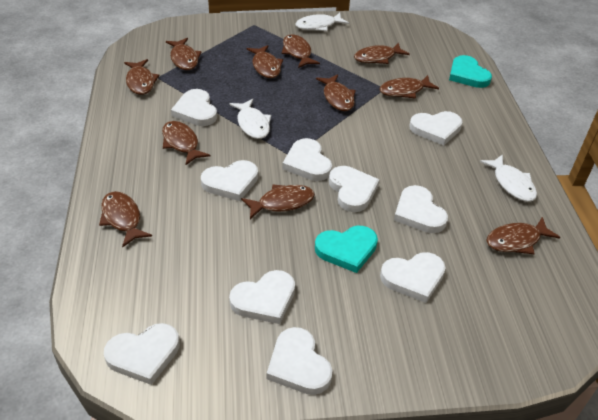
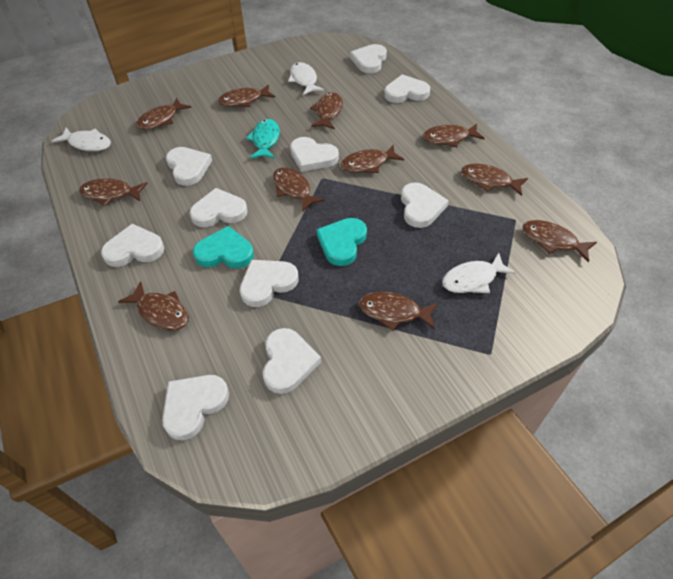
turquoise fish: none = 0 -> [246,119,280,159] = 1

